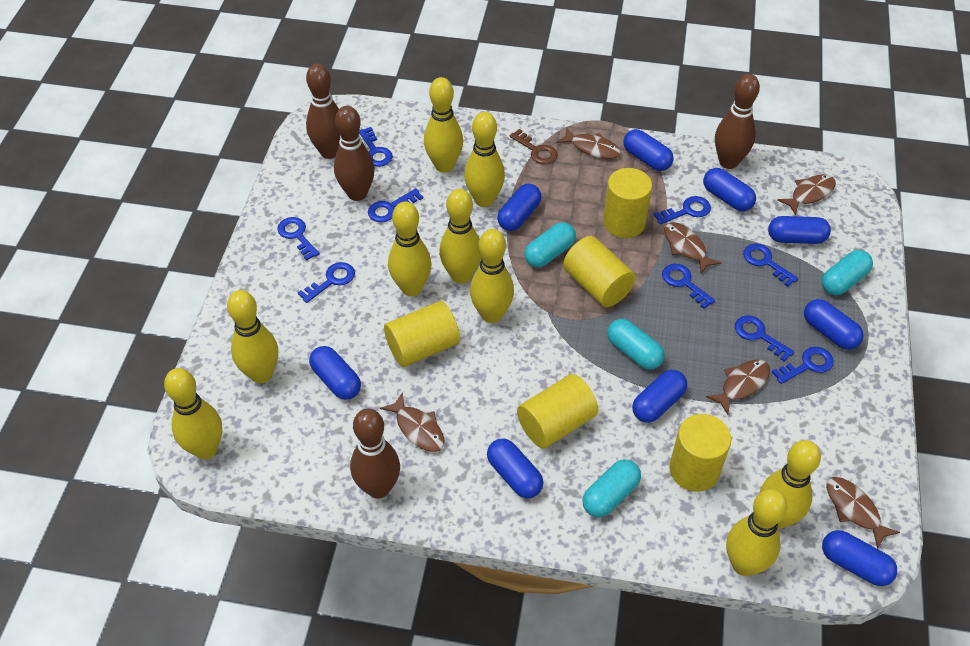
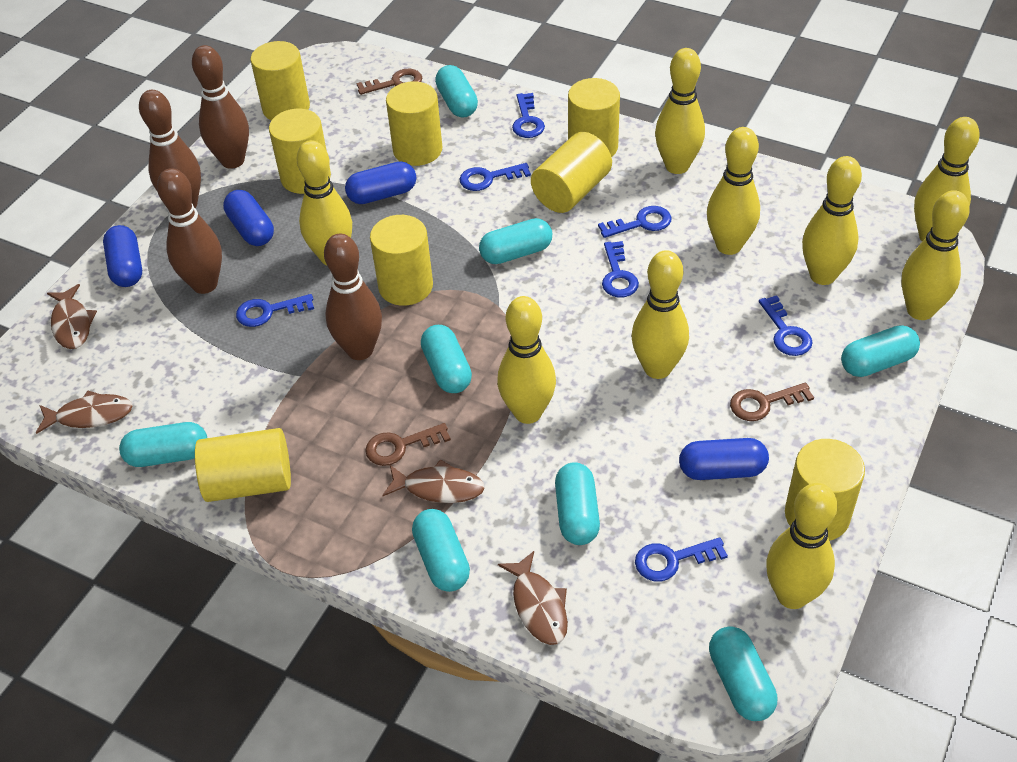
blue capsule: [309,346,361,400] [487,439,543,498] [497,184,541,231] [623,129,674,171] [632,370,687,423] [703,168,756,211] [768,216,831,244] [804,299,864,350] [822,530,897,586] = 9 -> [103,225,142,287] [223,190,274,246] [345,161,416,204] [679,438,769,480] = 4
blue key: [277,217,320,261] [298,262,355,303] [359,127,393,167] [368,188,423,222] [654,196,711,225] [662,264,715,309] [735,316,794,362] [743,244,798,287] [772,347,834,384] = 9 -> [236,294,314,327] [459,163,531,191] [512,93,545,138] [598,206,672,238] [602,241,639,298] [635,537,728,581] [759,295,813,356] = 7
brown fish: [380,392,445,452] [556,127,621,159] [664,222,722,274] [706,360,770,415] [777,174,836,215] [826,477,900,549] = 6 -> [36,390,133,434] [47,284,97,349] [382,459,485,503] [498,551,568,645] = 4
brown key: [510,129,558,164] = 1 -> [357,69,422,95] [365,423,451,466] [730,382,814,421] = 3
turquoise capsule: [524,222,576,267] [582,459,641,518] [607,319,664,370] [822,250,873,295] = 4 -> [119,422,207,467] [412,509,470,592] [421,325,472,393] [435,65,478,118] [479,218,552,264] [555,462,600,545] [709,626,777,721] [841,326,920,377] = 8
yellow cylinder: [384,301,460,367] [517,374,598,448] [563,236,636,307] [603,168,652,238] [669,414,731,492] = 5 -> [195,428,291,502] [251,41,310,121] [269,109,331,194] [370,215,433,306] [386,81,442,166] [531,132,612,213] [568,78,620,157] [785,439,865,541] = 8

